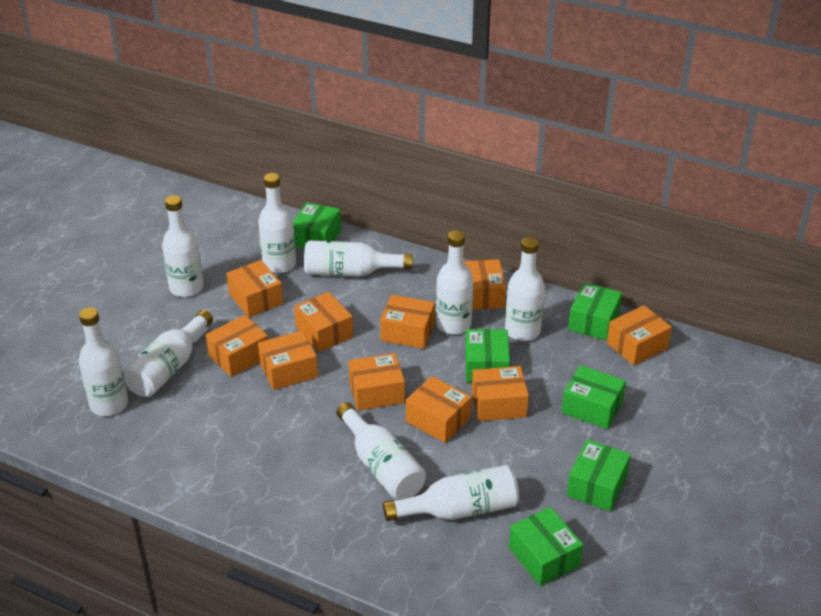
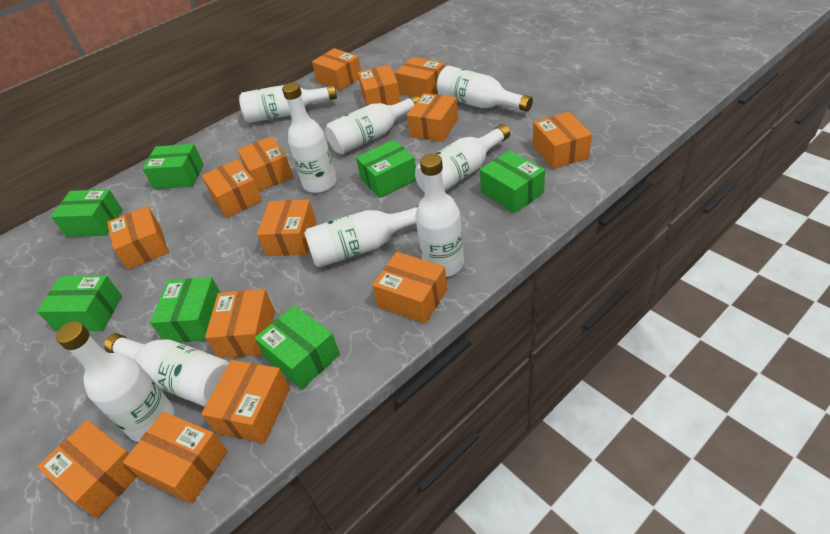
green box: [293,203,341,249] [465,329,510,383] [509,507,583,586] [562,365,626,429] [567,439,631,512] [568,283,622,341] = 6 -> [37,275,122,332] [51,189,123,237] [142,144,204,189] [150,277,221,342] [255,305,340,389] [356,140,416,198] [480,150,545,213] = 7
orange box: [206,315,268,377] [226,260,283,317] [258,330,318,390] [294,292,353,352] [348,353,405,411] [380,295,435,349] [406,376,472,443] [464,259,506,310] [472,366,529,421] [607,305,672,366] = 10 -> [37,420,138,518] [107,206,169,270] [123,411,228,504] [201,360,290,443] [202,159,262,218] [205,289,275,358] [237,136,293,191] [257,200,317,256] [312,48,361,91] [358,65,401,106] [372,252,447,324] [395,57,445,98] [407,93,458,142] [533,112,592,169] = 14

